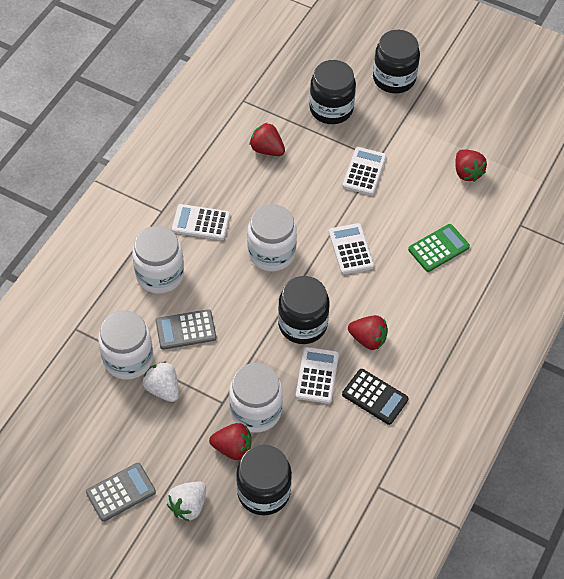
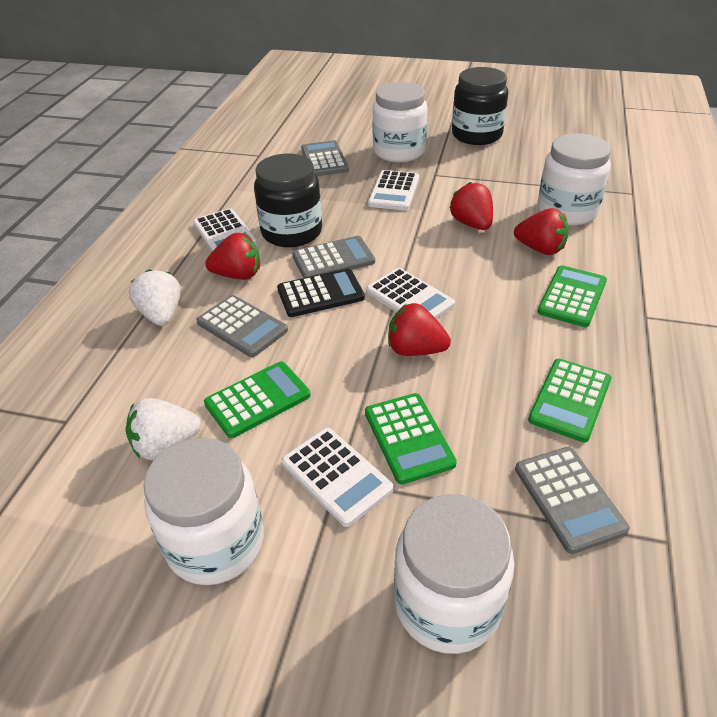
black jar: [236,445,292,516] [278,276,330,344] [309,60,356,124] [373,30,420,93] = 4 -> [254,154,322,247] [452,67,508,145] = 2
green calculator: [408,224,470,272] = 1 -> [204,362,311,438] [365,393,457,484] [528,359,611,442] [538,265,607,327] = 4
grey calculator: [86,463,156,522] [156,309,216,350] = 2 -> [196,295,288,357] [292,236,375,278] [301,140,349,176] [515,447,630,554] = 4

